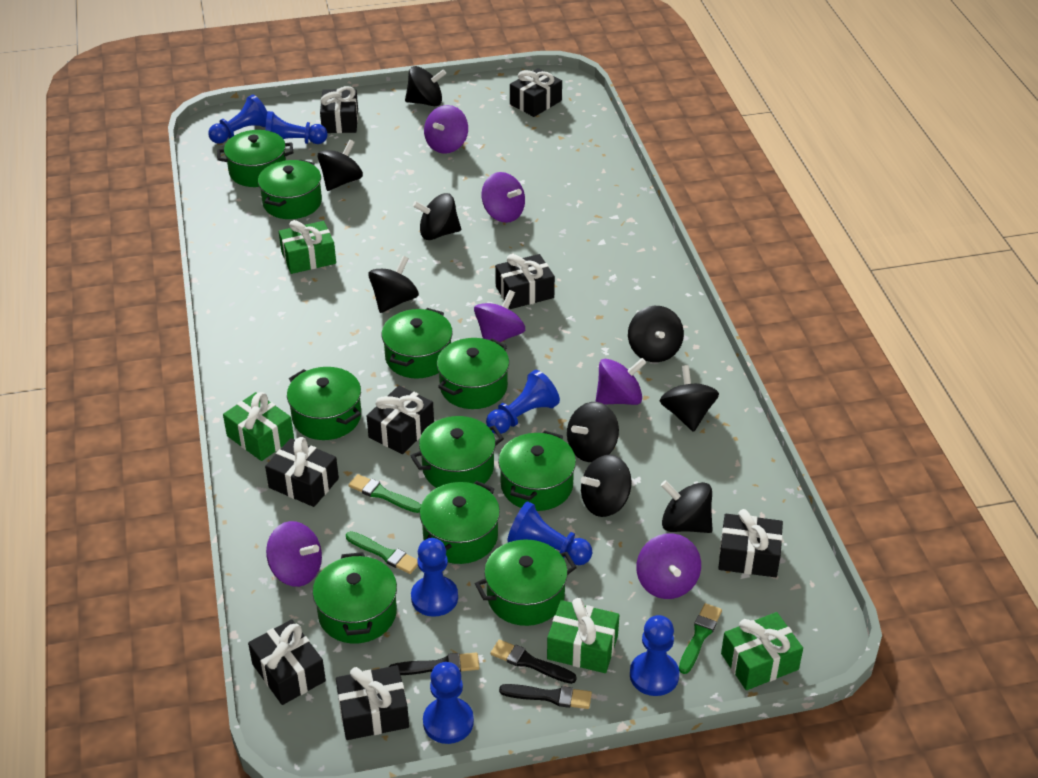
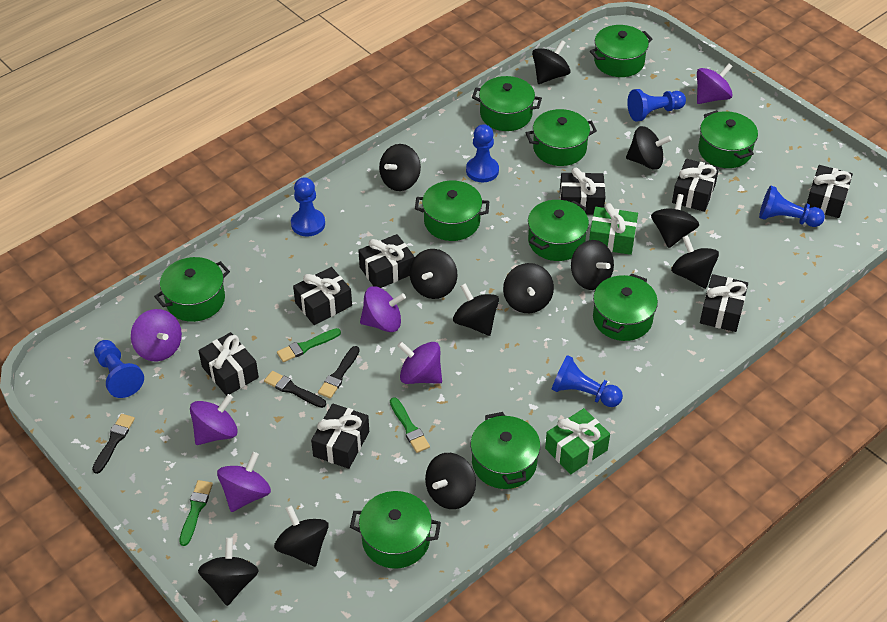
black spinning top: [318,140,363,191] [368,256,419,313] [405,66,446,106] [413,193,461,240] [567,402,619,462] [581,454,631,517] [628,306,684,362] [660,365,719,432] [661,480,713,533] = 9 -> [198,538,259,606] [274,505,329,567] [379,144,421,191] [410,249,458,299] [425,453,476,509] [453,283,499,336] [503,263,554,313] [532,40,571,84] [571,240,614,290] [626,126,672,170] [651,194,699,248] [671,235,719,289] = 12
blue pawn: [208,95,267,144] [265,111,328,144] [411,538,458,617] [423,662,474,744] [486,370,560,434] [507,501,592,565] [630,615,679,696] = 7 -> [94,340,144,398] [291,177,325,236] [466,124,499,182] [552,355,623,407] [627,89,686,121] [759,186,825,227] = 6
green gift: [223,392,294,461] [279,220,336,274] [547,598,619,673] [721,612,803,690] = 4 -> [545,408,610,474] [589,203,638,255] = 2

